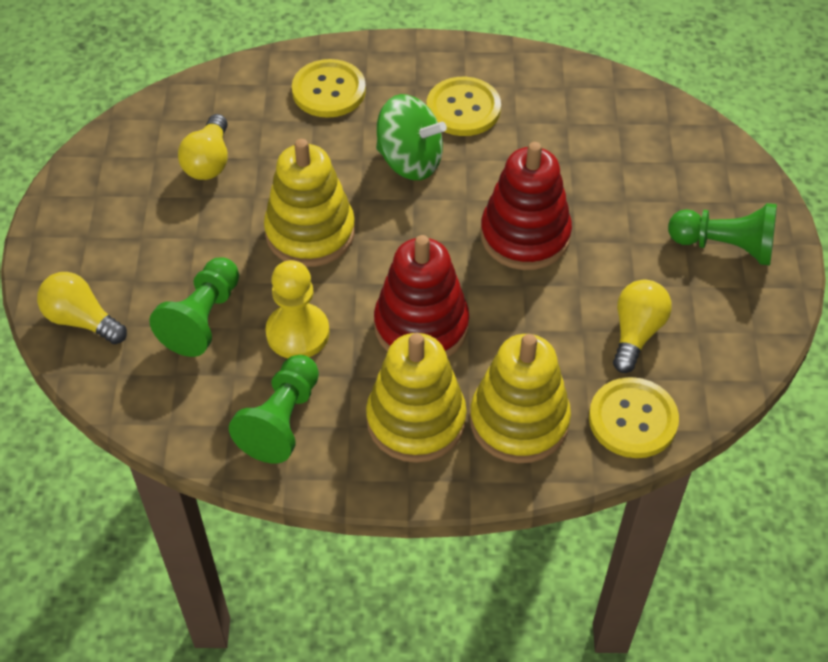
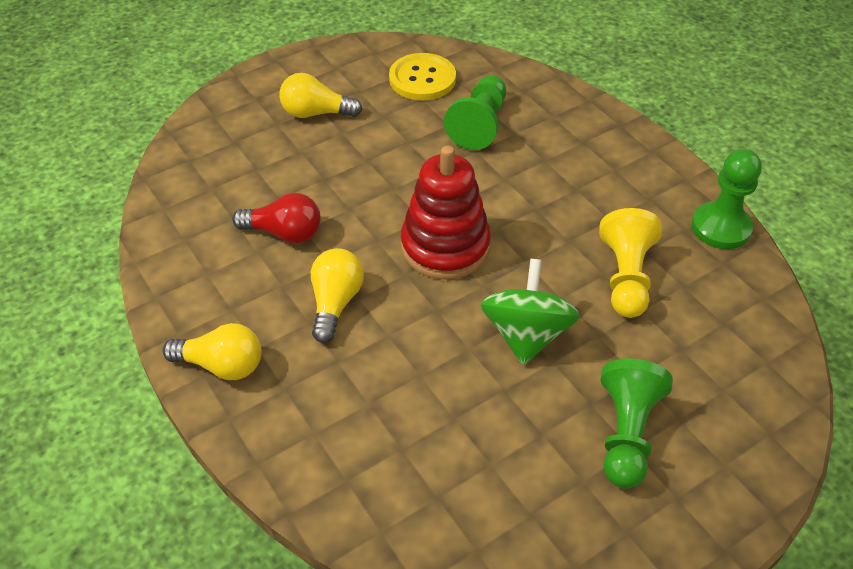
red light bulb: none = 0 -> [232,193,321,243] = 1
red stacking toy: [374,235,469,358] [480,142,572,270] = 2 -> [401,146,491,280] = 1
yellow button: [292,59,366,118] [427,77,501,136] [589,377,679,458] = 3 -> [389,53,456,100] = 1
yellow stacking toy: [264,139,355,267] [366,333,467,463] [470,334,571,463] = 3 -> none = 0

